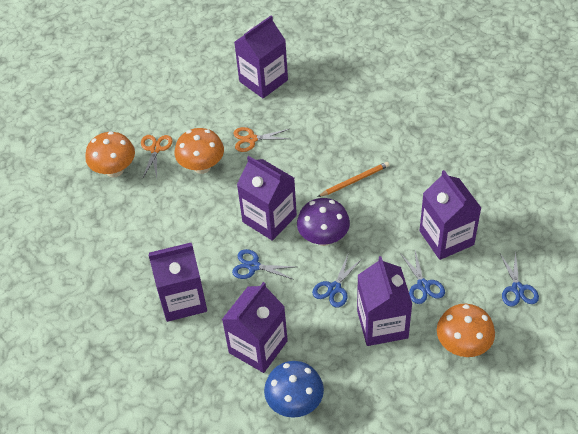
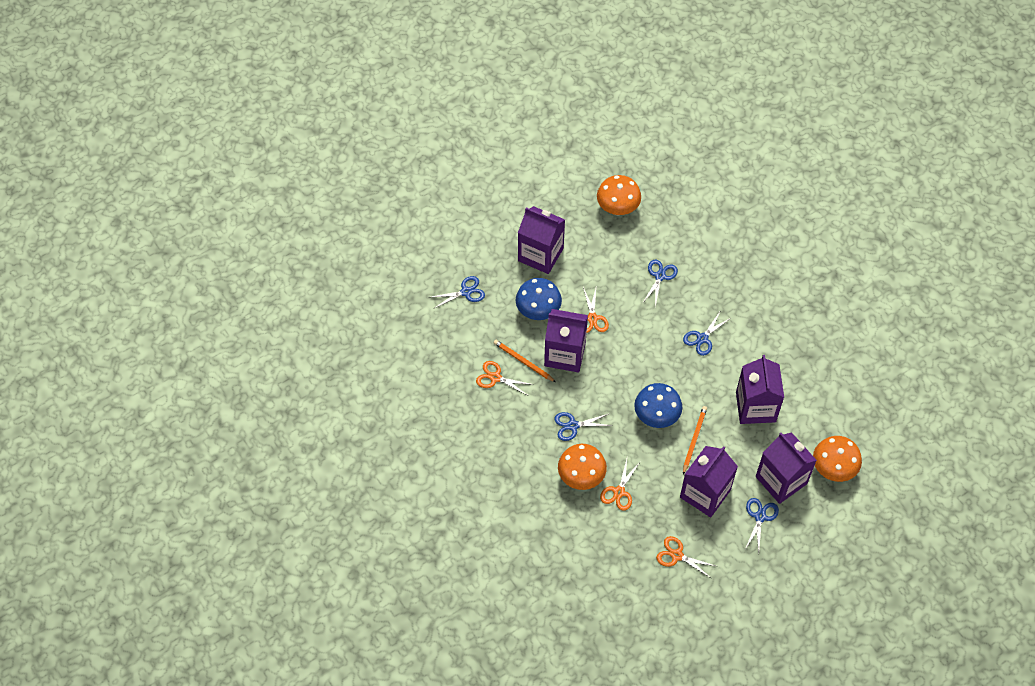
blue mushroom: [264,361,324,418] = 1 -> [516,278,562,320] [634,383,682,428] = 2
blue scissors: [232,249,294,280] [312,255,362,307] [400,251,445,304] [500,251,539,307] = 4 -> [432,276,485,309] [554,412,613,441] [642,260,678,307] [683,310,732,356] [745,498,779,552] = 5
orange pencil: [318,162,389,197] = 1 -> [494,340,556,382] [683,406,707,474] = 2
orange scissors: [141,135,173,179] [234,127,289,152] = 2 -> [476,361,534,395] [583,287,609,333] [600,459,640,511] [656,536,716,579] = 4
purple carton: [149,243,207,322] [222,282,288,373] [234,16,288,98] [237,156,297,241] [357,256,412,346] [420,170,481,260] = 6 -> [518,206,565,274] [544,309,588,373] [680,446,738,517] [736,355,784,424] [756,432,817,504] = 5
purple mushroom: [297,198,350,246] = 1 -> none = 0

